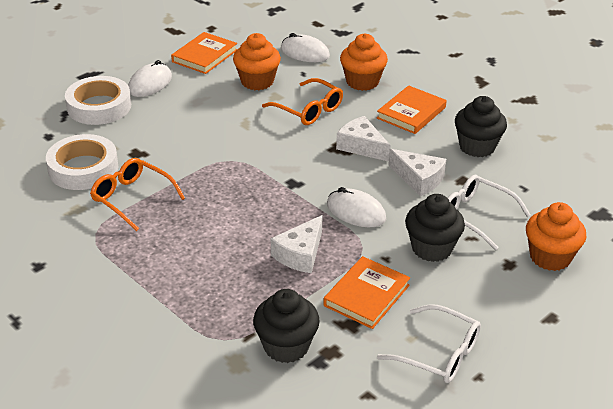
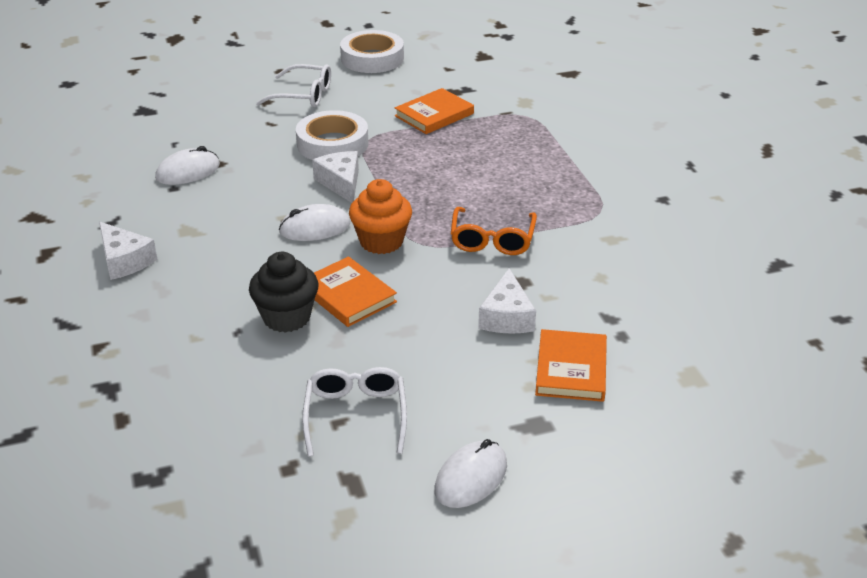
black cupcake: [253,289,320,363] [405,194,465,262] [455,96,507,157] = 3 -> [249,252,319,333] = 1
orange cupcake: [233,33,281,90] [340,33,388,91] [526,202,587,271] = 3 -> [349,179,412,254] = 1
orange glasses: [90,158,185,231] [262,78,343,125] = 2 -> [451,207,537,255] = 1

